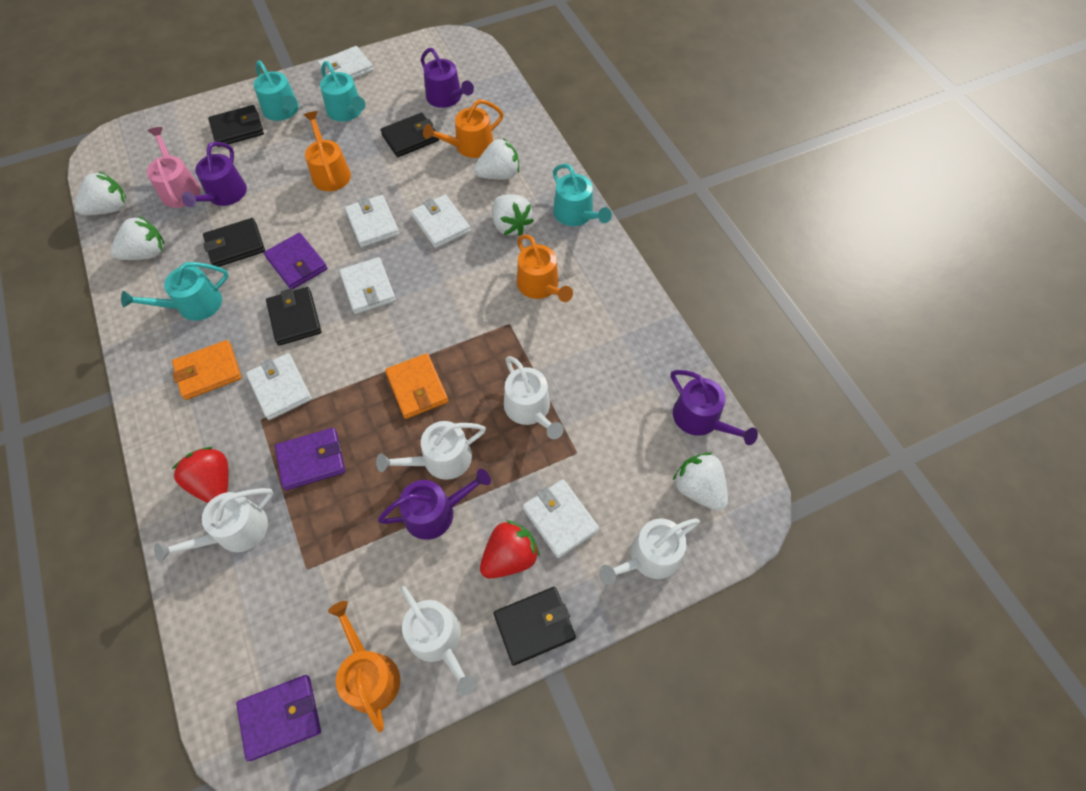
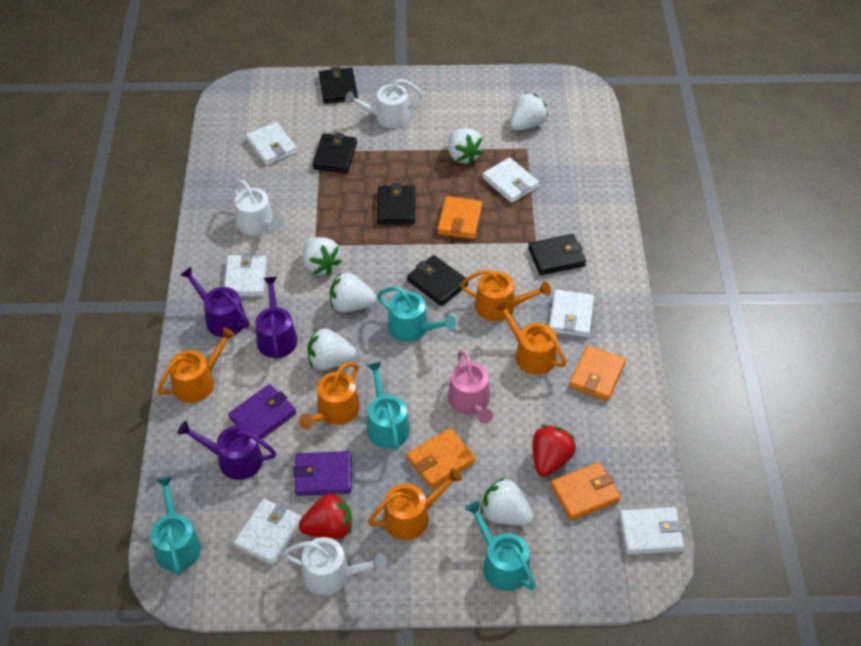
orange wallet: [172,340,242,400] [385,353,448,419] = 2 -> [407,428,476,488] [437,196,482,239] [550,462,620,520] [569,345,626,401] = 4
orange watering can: [304,111,351,191] [328,601,400,733] [423,99,503,158] [516,234,573,302] = 4 -> [157,327,236,403] [299,362,360,429] [368,468,463,540] [460,269,551,321] [494,300,567,375] = 5
purple wallet: [236,675,321,761] [264,233,328,290] [275,428,345,490] = 3 -> [228,384,296,439] [293,451,351,496] = 2
purple watering can: [182,142,247,207] [378,469,491,540] [421,48,474,108] [671,370,758,445] = 4 -> [177,421,276,480] [180,267,249,337] [255,277,297,358] = 3
white strawberry: [75,171,126,215] [111,216,164,260] [474,138,519,180] [492,194,534,236] [673,452,728,511] = 5 -> [303,237,342,275] [307,328,356,370] [330,272,377,312] [448,128,484,165] [480,477,534,526] [510,92,548,131] = 6
white watering can: [154,488,273,563] [376,421,486,480] [401,586,477,696] [504,356,564,439] [599,518,700,585] = 5 -> [232,180,285,235] [282,537,387,595] [345,79,423,128] = 3

